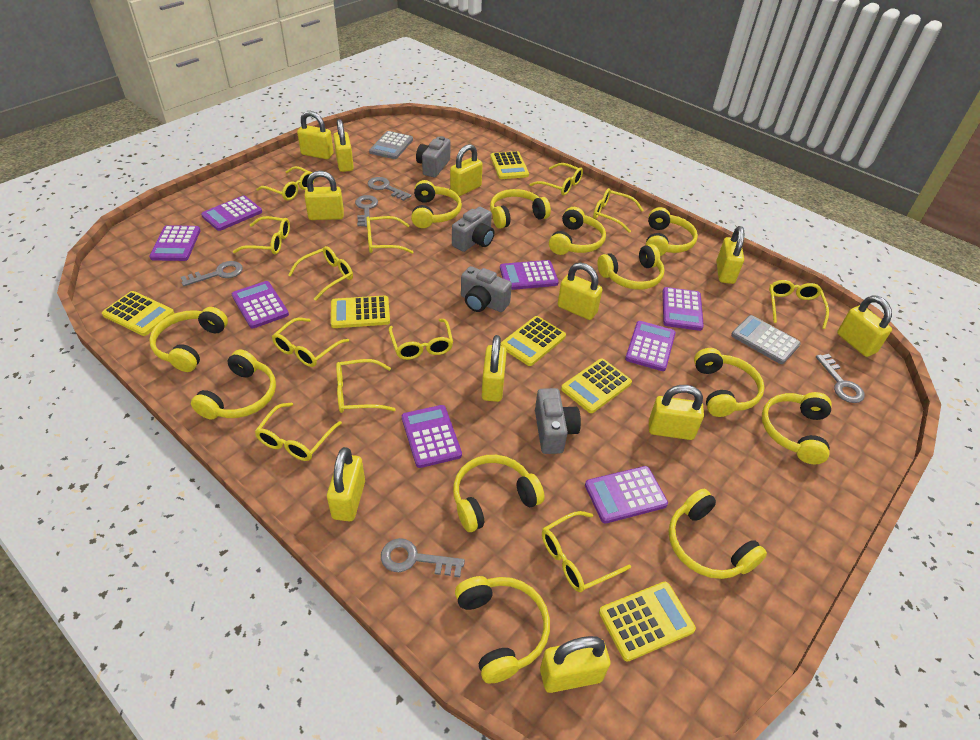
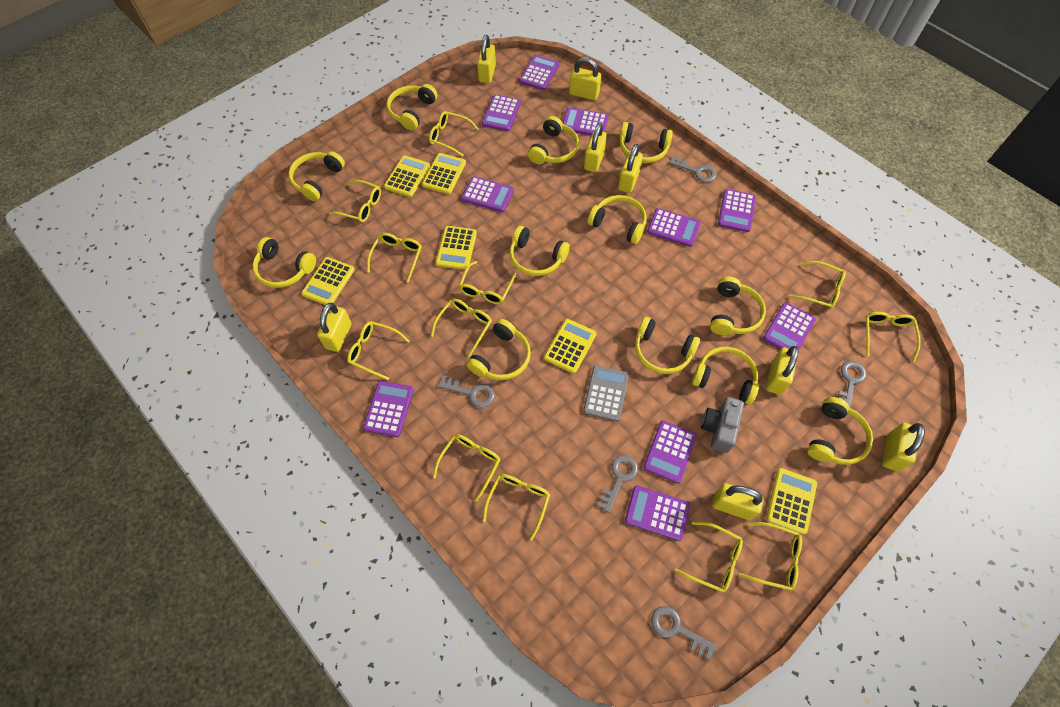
grey calculator: [369,131,413,159] [731,315,801,364] = 2 -> [583,365,629,421] = 1
grey camera: [416,136,450,177] [452,207,494,252] [461,266,512,312] [535,388,581,454] = 4 -> [701,397,744,453] = 1
purple calculator: [149,225,201,261] [201,195,262,231] [232,281,289,328] [402,405,462,468] [500,260,559,290] [585,466,668,523] [625,321,676,371] [662,287,704,331] = 8 -> [363,381,413,437] [461,176,514,212] [482,95,521,131] [519,55,559,90] [563,107,608,136] [625,486,690,541] [643,420,697,483] [647,208,701,247] [718,189,756,232] [763,302,816,351] = 10
yellow padlock: [297,111,334,159] [304,171,344,220] [327,447,365,522] [333,119,354,172] [450,144,483,196] [482,335,507,402] [540,636,610,693] [558,262,603,320] [649,385,704,440] [716,226,744,284] [837,295,892,357] = 11 -> [317,303,352,352] [477,35,496,83] [569,57,601,100] [584,123,607,172] [618,144,643,193] [712,483,764,520] [766,346,798,395] [882,423,925,471] = 8

